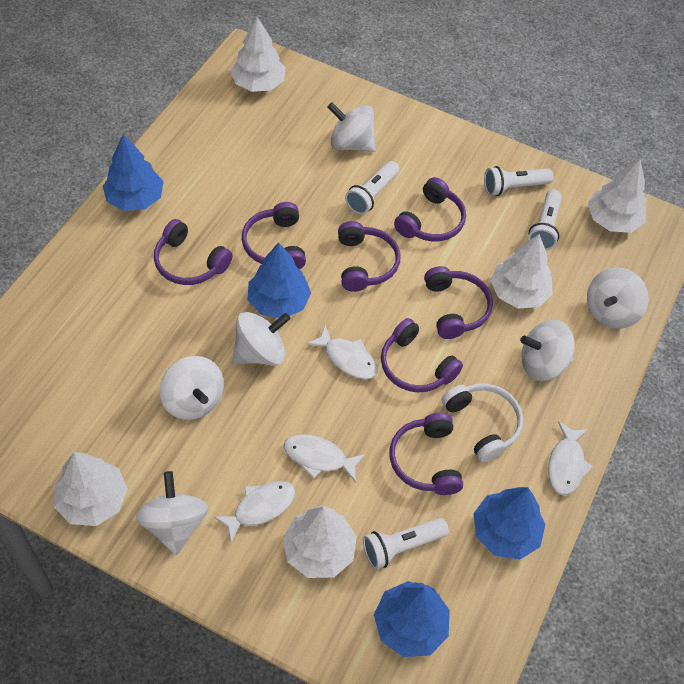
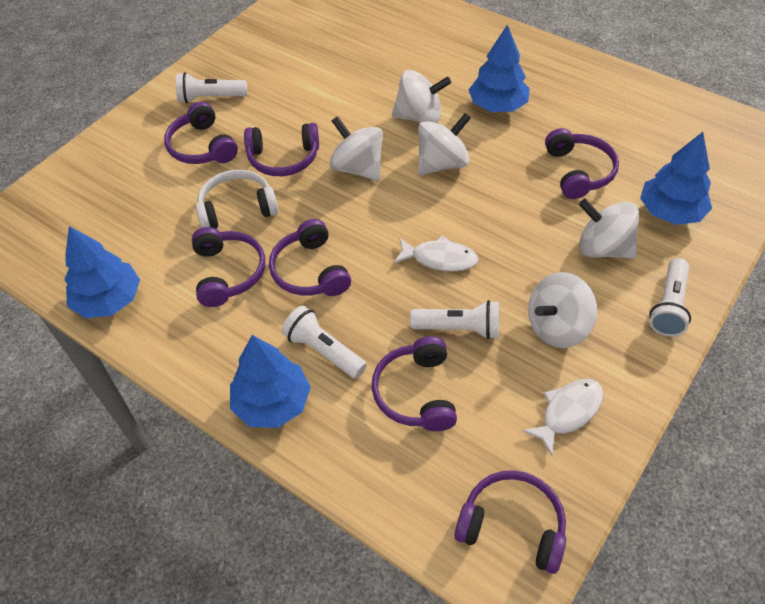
white fish: [214,481,295,543] [284,434,366,482] [306,325,378,379] [548,421,593,495] = 4 -> [393,235,479,271] [522,379,603,456] = 2
white spinning top: [136,471,208,555] [160,356,224,420] [232,312,291,366] [327,102,376,152] [520,320,575,381] [587,267,649,329] = 6 -> [330,116,383,181] [392,70,451,123] [418,113,471,175] [528,272,597,348] [579,199,639,259] = 5
white tree: [54,452,128,526] [230,17,286,92] [283,505,357,578] [490,234,553,308] [588,159,646,233] = 5 -> none = 0

